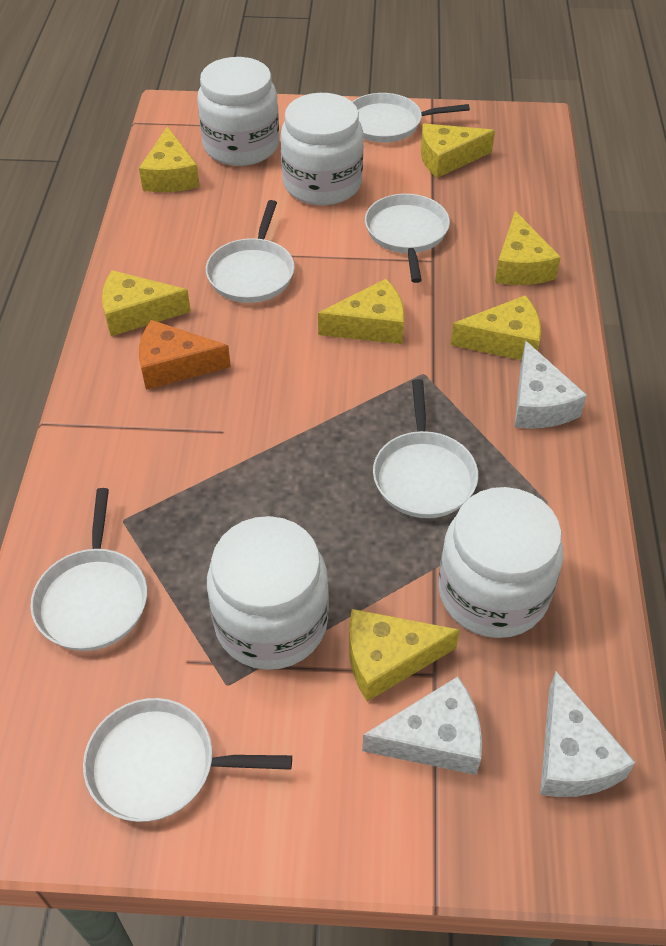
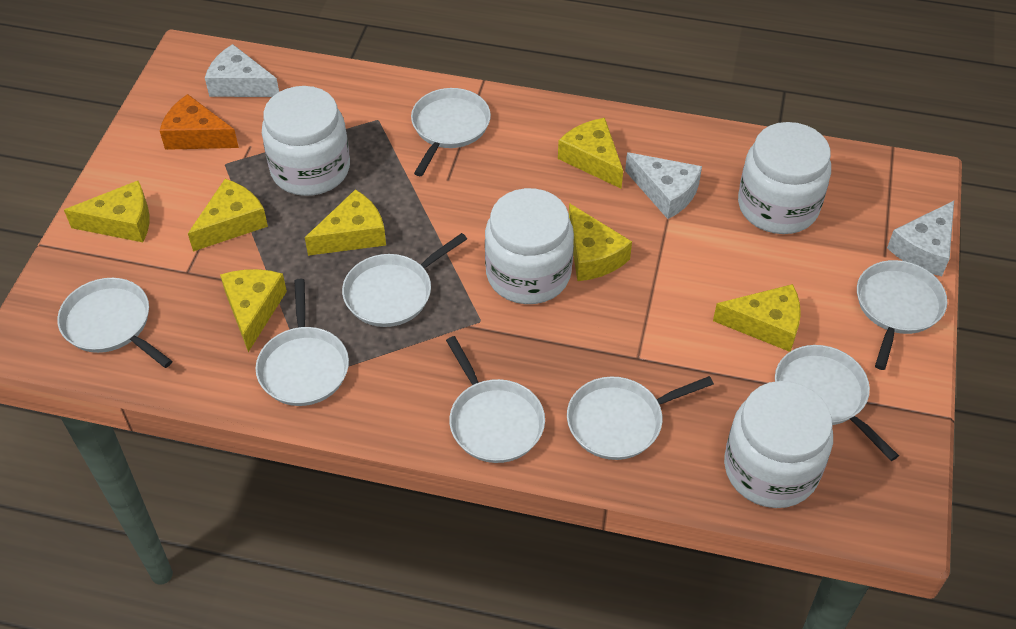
white pan: [31,488,147,651] [83,698,292,822] [206,200,295,303] [352,93,470,143] [365,194,450,283] [373,379,478,518] = 6 -> [57,278,172,368] [256,279,349,406] [342,233,467,327] [411,88,491,176] [446,336,545,463] [567,376,714,460] [775,345,899,461] [857,260,947,370] = 8

